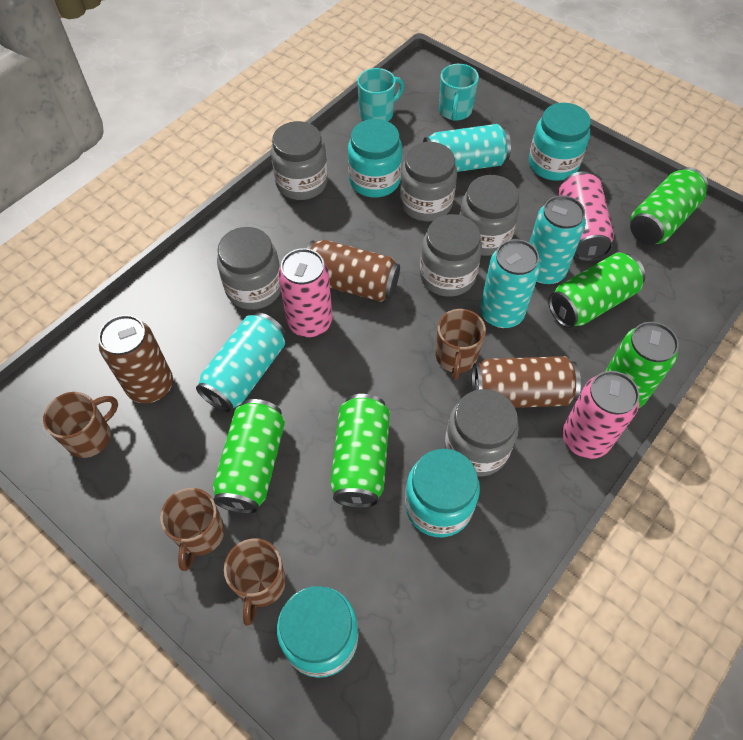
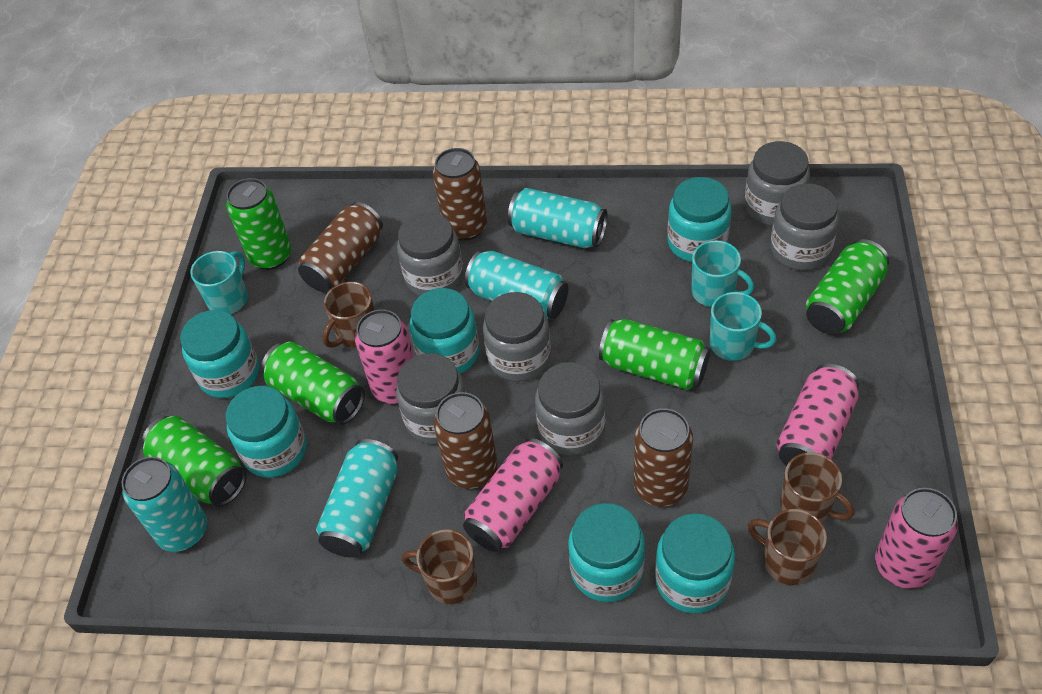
brown can: [98,315,173,403] [306,240,400,302] [472,356,581,408] = 3 -> [298,202,383,292] [433,148,487,241] [433,392,498,489] [634,408,693,506] = 4
pink can: [278,248,332,338] [558,171,614,261] [562,371,639,459] = 3 -> [355,310,414,404] [463,438,563,552] [777,364,859,466] [875,488,958,589] = 4
turquoise jar: [277,586,358,678] [348,119,402,198] [405,449,480,537] [529,103,591,181] = 4 -> [180,310,259,398] [226,386,307,478] [410,288,479,374] [568,503,645,602] [655,513,735,613] [668,177,732,262] = 6
turquoise mug: [357,68,404,121] [439,64,479,121] = 2 -> [190,251,248,314] [691,240,754,307] [710,292,776,361] = 3

